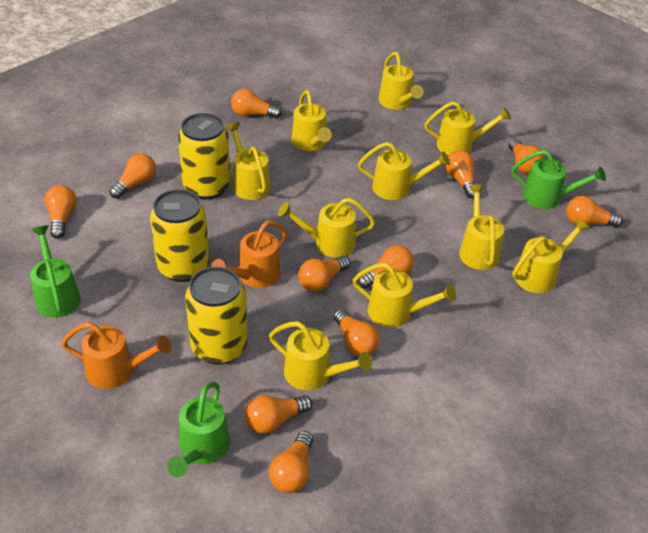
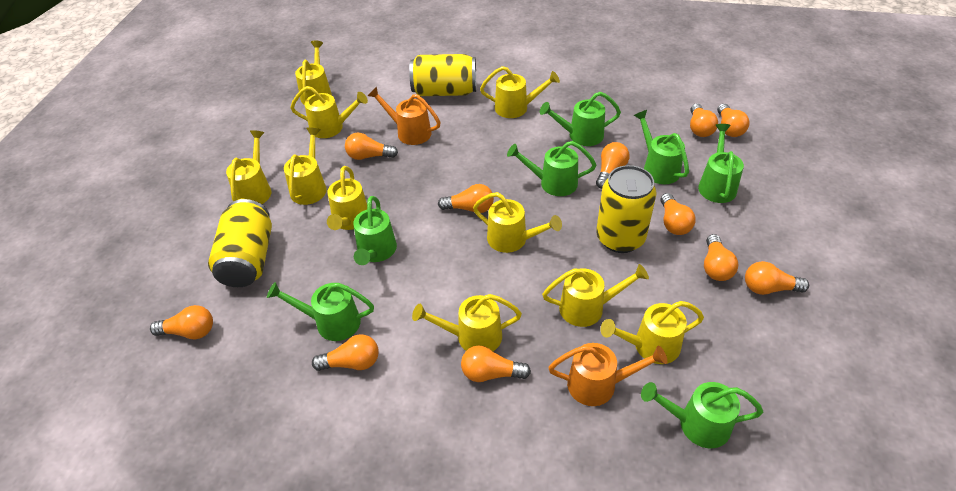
green watering can: [30,226,81,318] [167,382,230,477] [512,150,606,209] = 3 -> [267,282,374,341] [353,196,397,265] [507,141,596,196] [540,92,621,146] [634,110,689,184] [641,382,763,448] [698,124,744,203] = 7

